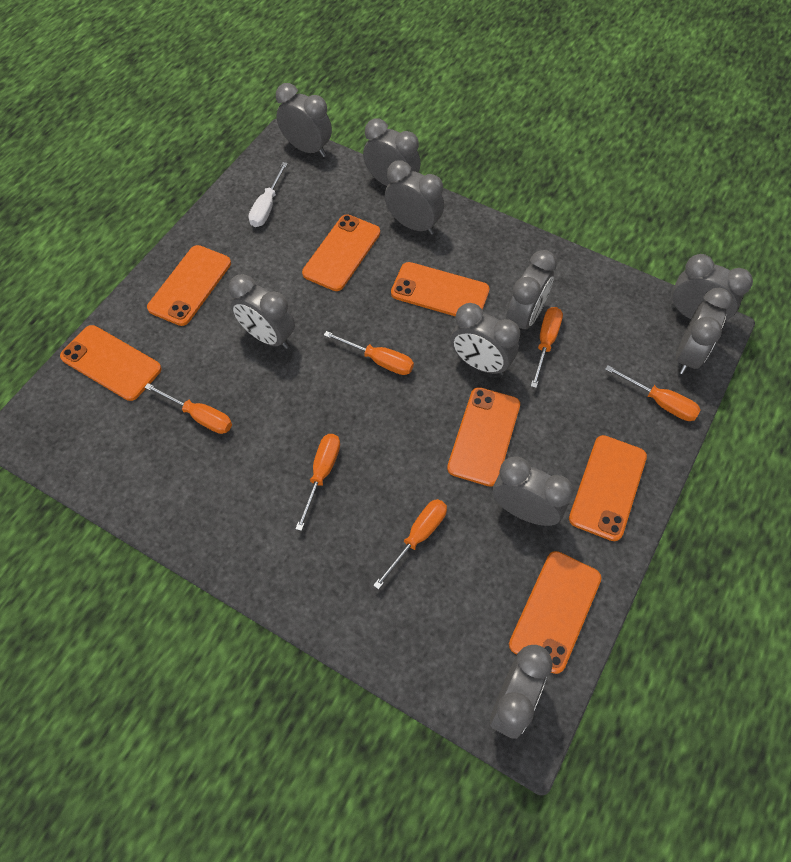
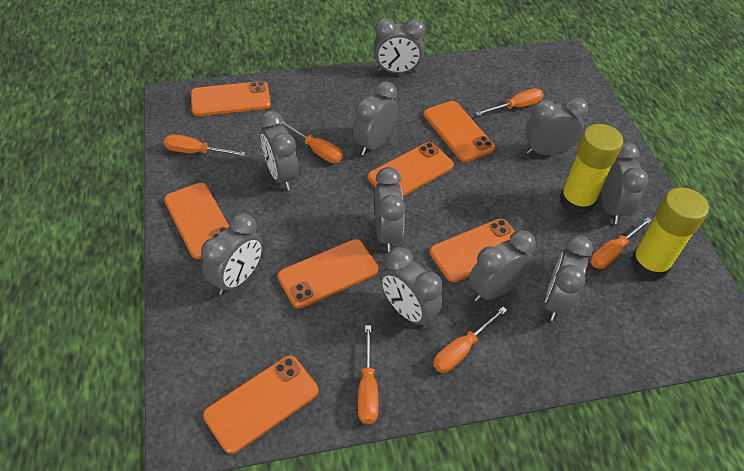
white screwdriver: [248,162,288,227] = 1 -> none = 0
yellow glue stick: none = 0 -> [560,124,623,215] [631,187,709,280] = 2

